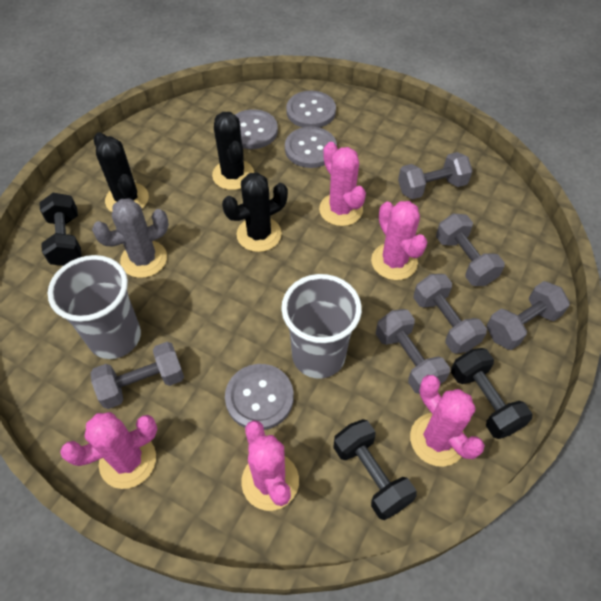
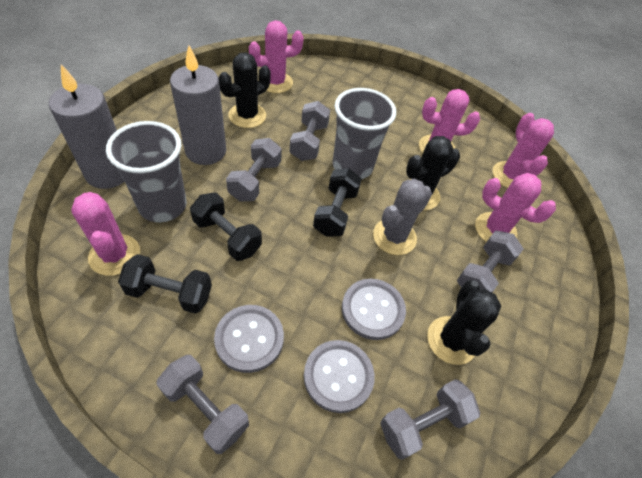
grey button: [225,364,294,430] [235,109,278,149] [285,127,337,168] [286,91,336,128] = 4 -> [214,305,284,373] [304,340,375,413] [342,279,406,340] = 3
grey candle: none = 0 -> [49,64,125,189] [170,45,226,165] = 2
grey dumbbell: [91,342,184,409] [376,309,450,394] [398,152,473,199] [413,274,487,354] [436,213,505,286] [486,281,570,350] = 6 -> [156,355,249,454] [226,138,282,201] [289,101,330,161] [380,379,480,460] [457,230,523,293] = 5

